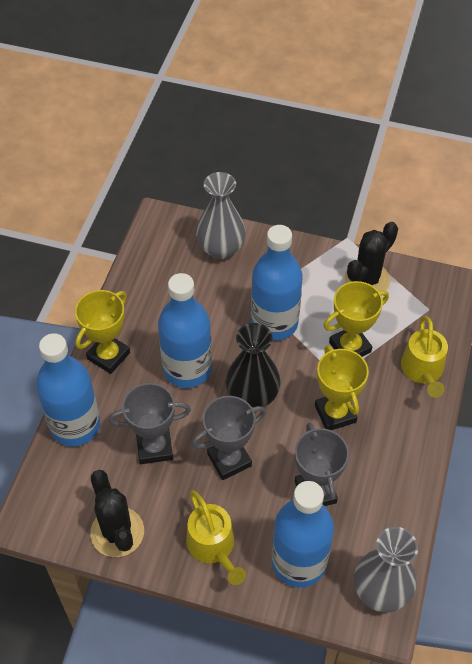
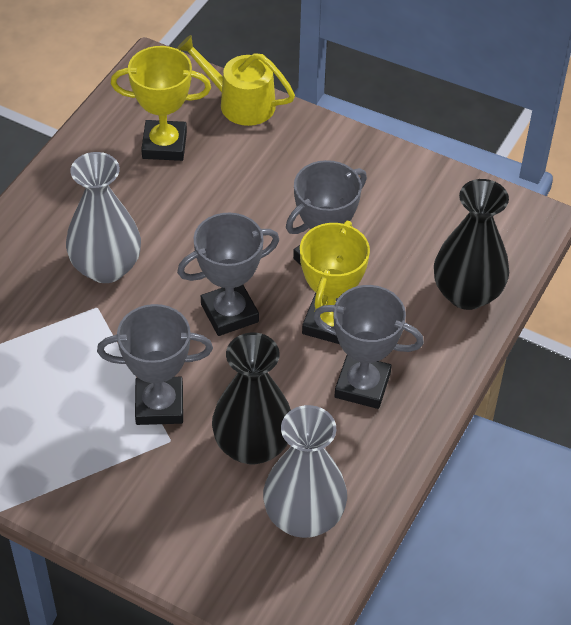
black cactus: [90,470,144,557] [345,222,398,291] = 2 -> none = 0
black vase: [226,323,281,407] = 1 -> [212,333,291,465] [434,179,509,310] = 2
blue bottle: [36,333,100,447] [158,273,212,388] [251,225,303,341] [272,481,334,588] = 4 -> none = 0
grey trophy: [109,383,191,464] [192,396,266,480] [295,423,349,506] = 3 -> [97,304,213,425] [177,213,279,336] [286,160,367,265] [313,285,424,409] = 4
yellow trophy: [75,290,130,374] [315,345,369,430] [323,281,389,357] = 3 -> [111,46,211,161] [300,221,370,344] = 2
yellow watering can: [186,490,246,585] [401,316,448,398] = 2 -> [177,35,295,126] = 1

